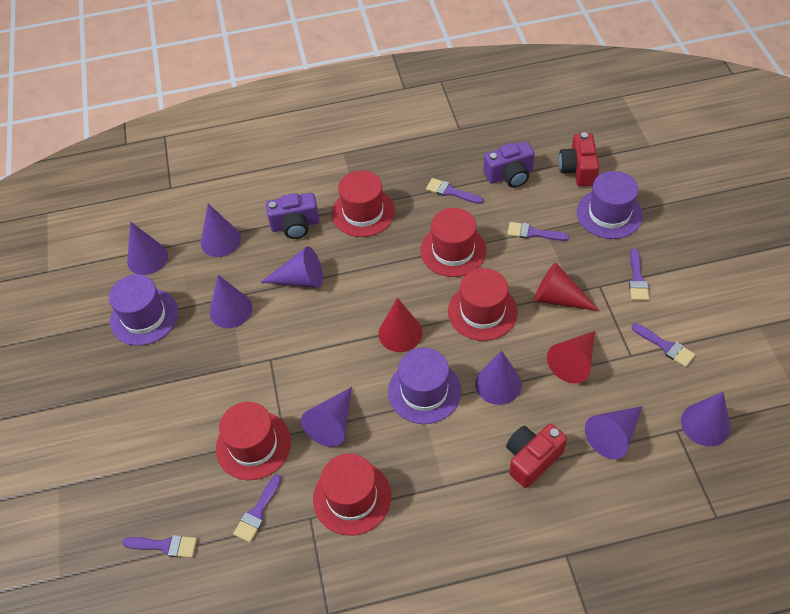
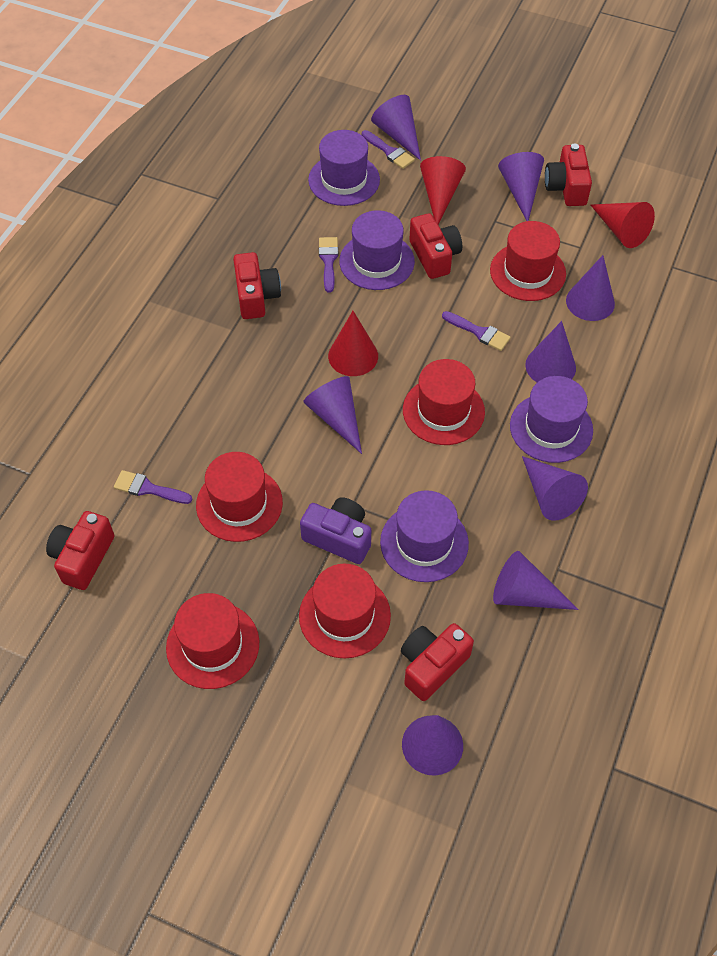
purple brush: [122,535,197,558] [233,474,282,542] [426,178,483,204] [507,222,569,241] [629,248,649,300] [632,323,695,367] = 6 -> [114,470,193,504] [319,237,338,292] [362,130,415,169] [442,311,511,351] = 4
purple camera: [266,193,320,239] [483,141,535,188] = 2 -> [300,497,371,564] = 1
purple hat: [109,274,178,346] [388,348,461,424] [577,171,643,239] = 3 -> [308,130,380,206] [339,210,415,290] [380,490,469,582] [510,376,593,463] = 4
red camera: [506,424,567,488] [559,132,599,186] = 2 -> [46,511,114,590] [233,252,281,319] [401,623,474,701] [409,213,462,279] [545,143,592,206] = 5

